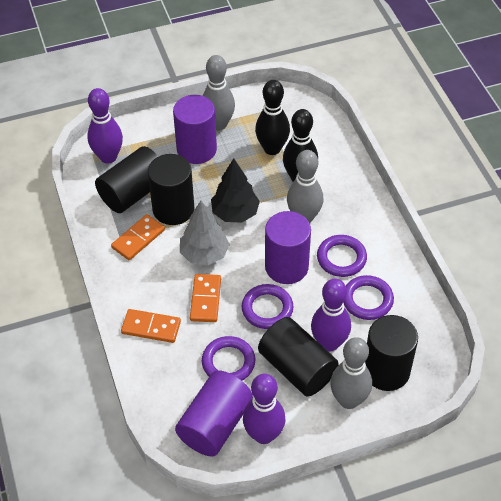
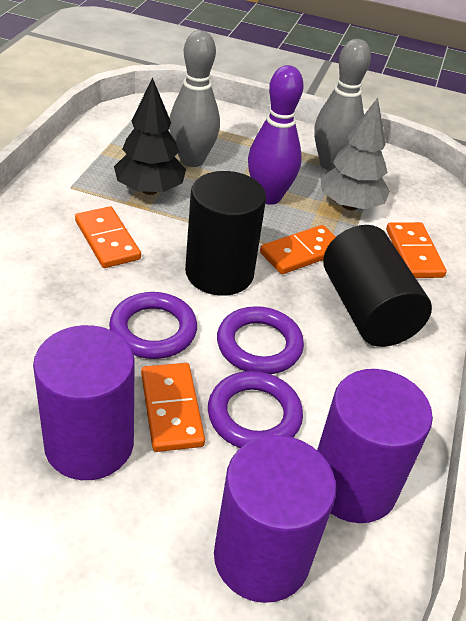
black bowling pin: [255,80,290,155] [283,109,318,182] = 2 -> none = 0
black cylinder: [95,146,159,213] [148,154,194,225] [258,317,339,396] [365,315,418,391] = 4 -> [185,171,266,296] [323,225,432,347] = 2
grey bowling pin: [203,55,235,130] [287,150,323,223] [330,337,372,409] = 3 -> [170,30,220,167] [314,39,371,171] = 2
orange domino: [111,214,165,260] [121,309,181,343] [190,274,221,322] = 3 -> [75,206,141,268] [141,363,205,452] [260,225,336,274] [386,222,447,278] = 4
purple bowling pin: [87,88,123,164] [243,374,286,444] [311,279,351,352] = 3 -> [248,65,303,205] = 1
purple ring: [202,336,255,381] [242,284,293,329] [317,235,367,277] [343,275,394,320] = 4 -> [109,292,197,359] [208,371,303,448] [217,306,304,374] = 3

